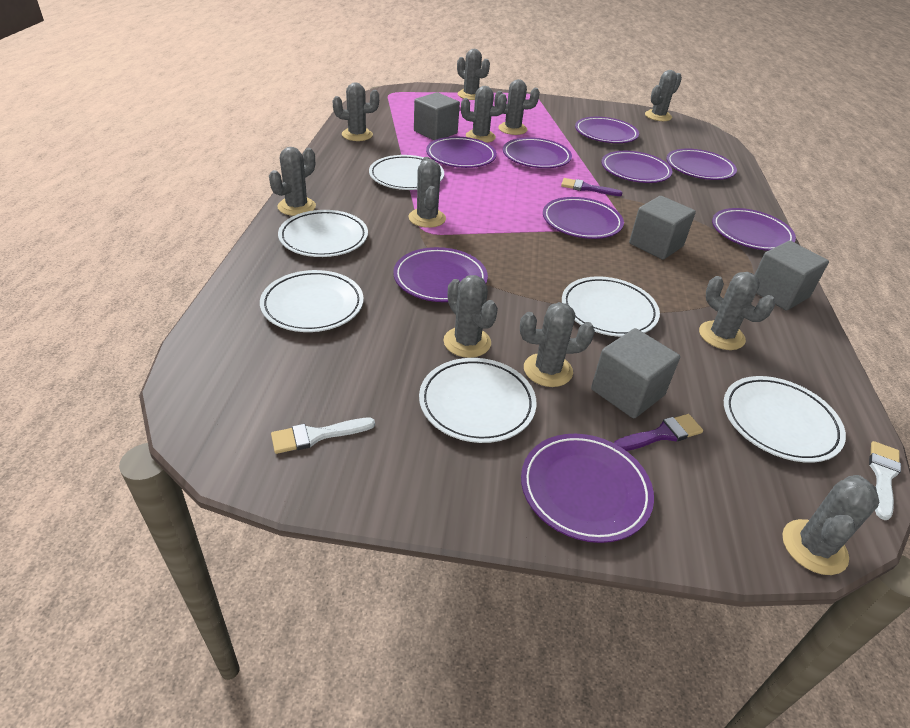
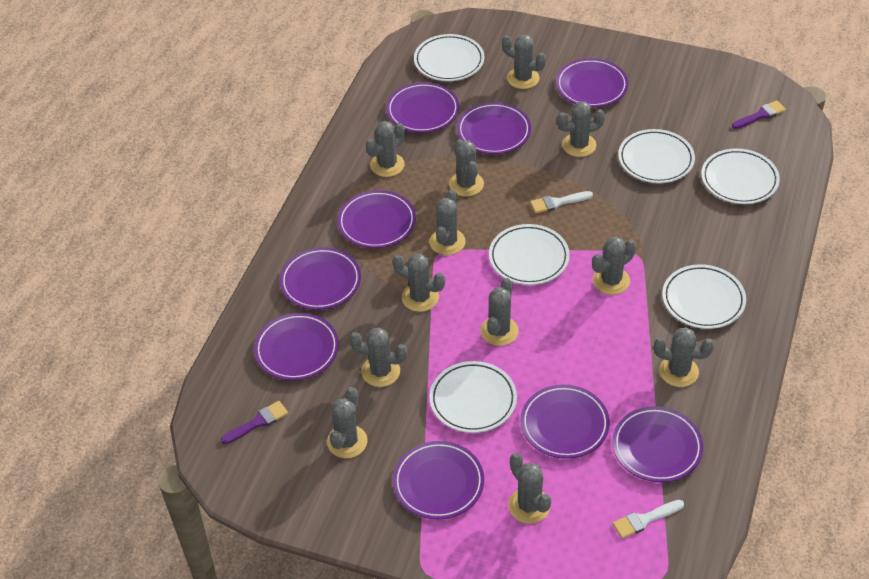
grey cactus: [269,147,316,216] [333,82,379,141] [409,157,446,228] [443,275,498,358] [457,49,490,100] [461,86,507,143] [495,79,540,135] [520,302,595,387] [645,70,682,121] [699,272,775,350] [782,475,880,575] = 11 -> [327,387,368,458] [349,328,407,387] [365,121,405,177] [393,254,445,312] [429,190,466,255] [449,139,484,197] [480,278,519,346] [502,35,546,89] [508,453,552,524] [557,101,605,157] [592,237,636,295] [654,327,714,387] = 12
grey cube: [414,92,460,140] [591,328,680,419] [629,196,696,260] [755,241,829,310] = 4 -> none = 0

